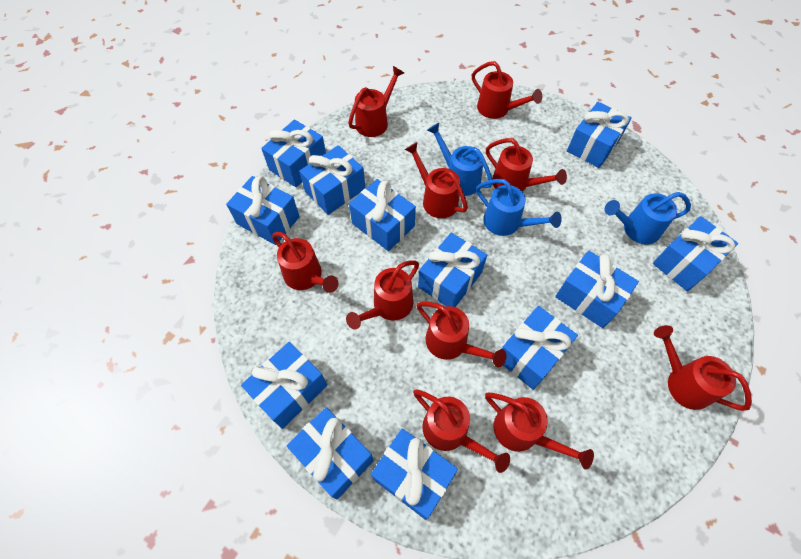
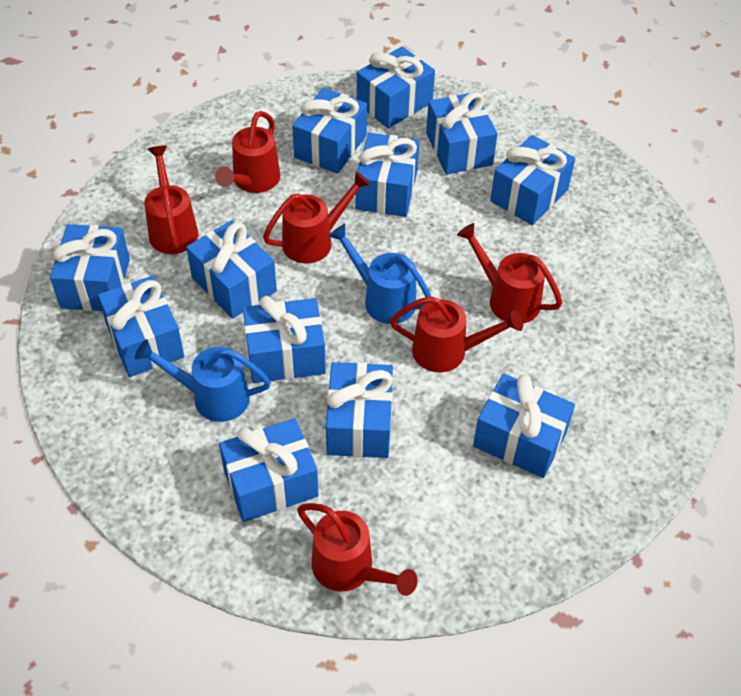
blue watering can: [427,123,492,196] [476,179,562,236] [604,192,691,244] = 3 -> [135,339,271,422] [328,224,431,324] = 2
red watering can: [272,232,338,293] [346,260,419,329] [348,66,404,137] [405,142,468,218] [413,390,510,473] [417,302,507,367] [472,61,542,119] [485,393,594,470] [486,138,567,192] [654,325,752,411] = 10 -> [145,146,198,254] [215,111,280,193] [263,171,371,263] [297,503,418,596] [390,296,523,372] [457,223,562,323] = 6

